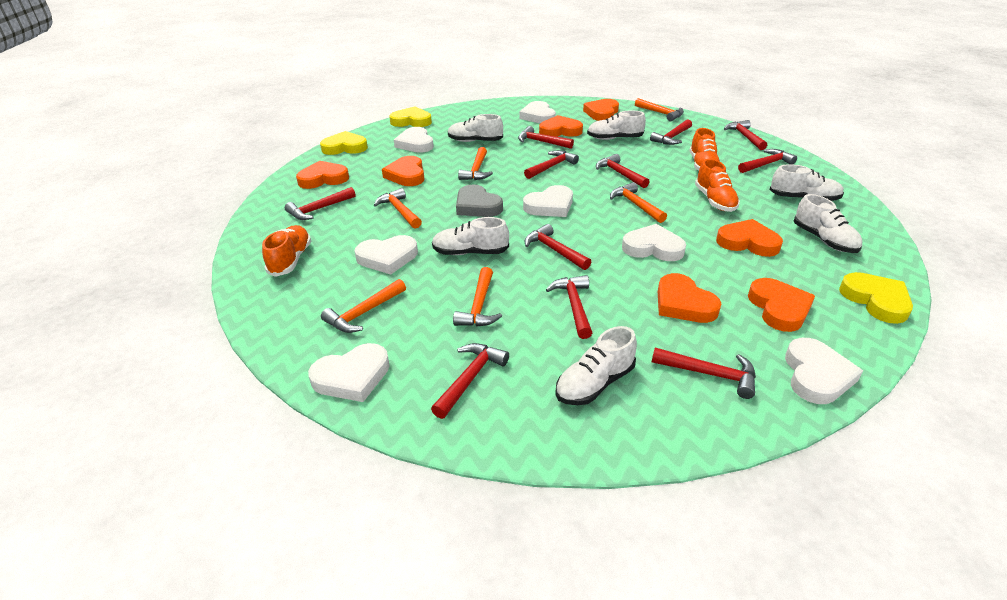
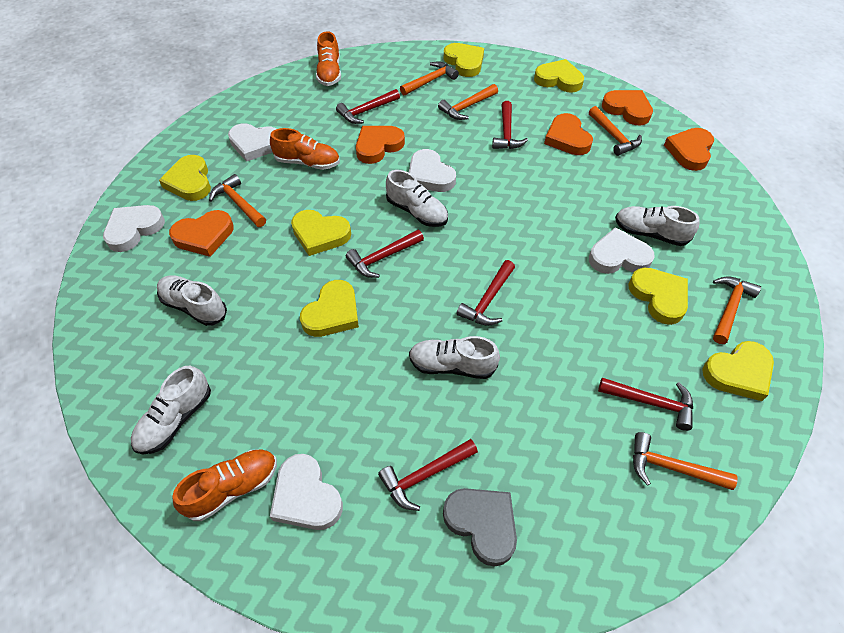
orange heart: [296,161,349,189] [382,156,424,186] [539,115,583,137] [583,99,619,121] [658,273,721,323] [716,219,783,257] [748,278,815,332] = 7 -> [169,210,234,257] [356,126,405,164] [544,113,593,155] [602,90,653,126] [664,128,714,171] = 5
red hammer: [285,187,356,220] [431,343,509,419] [518,126,574,149] [524,150,579,179] [525,224,591,270] [546,275,592,339] [596,154,649,188] [650,119,692,145] [652,347,756,399] [724,120,767,150] [738,149,797,173] = 11 -> [336,89,400,124] [346,230,424,278] [378,439,478,511] [456,260,515,326] [492,101,528,149] [598,378,693,431] = 6
white heart: [308,343,390,402] [355,235,418,275] [394,127,434,153] [519,101,556,123] [523,185,573,217] [622,224,686,261] [785,338,863,404] = 7 -> [103,205,165,252] [228,123,277,162] [270,454,343,530] [409,149,456,192] [589,227,655,274] = 5
white shoe: [432,217,509,255] [448,114,503,142] [555,326,637,405] [587,110,646,140] [770,164,844,201] [794,194,862,253] = 6 -> [131,366,211,454] [157,275,227,326] [386,170,448,227] [409,336,500,379] [615,206,700,246] = 5
yellow heart: [320,131,368,155] [389,106,432,127] [839,272,913,324] = 3 -> [159,155,211,201] [291,210,351,256] [300,280,359,337] [444,43,484,77] [534,59,584,93] [629,268,688,325] [702,341,774,401] = 7

